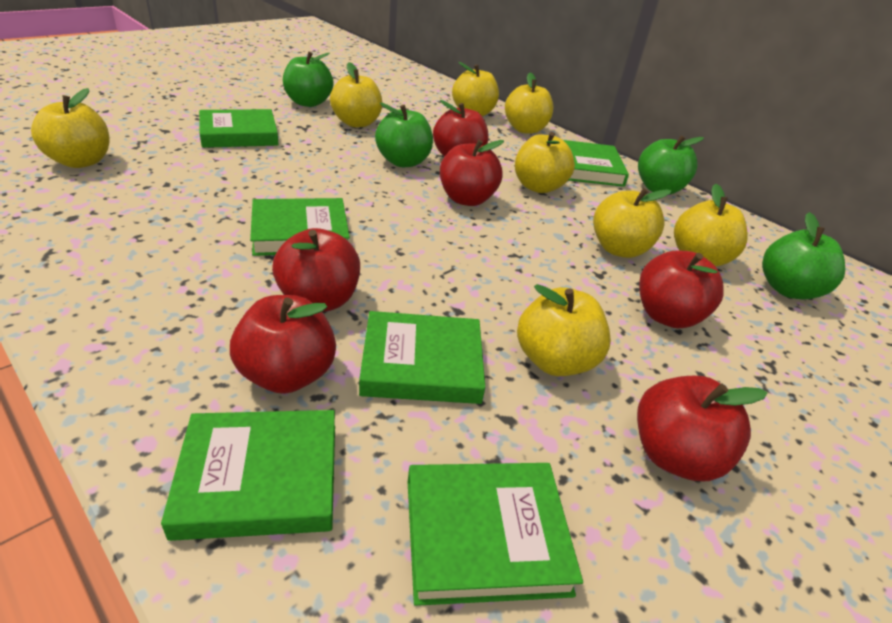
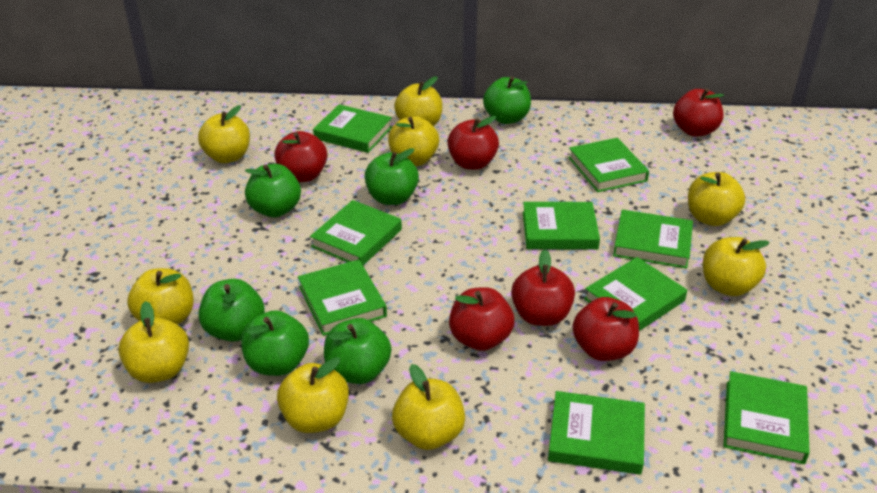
green apple: [283,52,334,107] [375,103,433,167] [638,136,704,195] [762,212,845,299] = 4 -> [199,279,265,342] [241,310,309,376] [245,164,301,218] [324,318,391,384] [365,148,419,205] [483,76,531,124] = 6
green book: [161,410,335,541] [199,109,279,148] [250,198,350,256] [359,311,485,404] [408,463,583,606] [563,140,629,187] = 6 -> [298,259,387,336] [310,200,402,265] [313,104,392,153] [523,202,600,250] [548,391,645,475] [568,138,649,192] [584,257,687,331] [613,209,693,269] [723,371,810,464] = 9
yellow apple: [31,88,109,168] [330,62,382,128] [452,62,499,116] [505,73,554,134] [515,132,575,193] [517,284,611,376] [593,188,672,258] [674,184,748,266] = 8 -> [118,301,189,383] [127,268,194,325] [198,105,250,163] [277,357,349,433] [388,116,439,166] [392,364,465,450] [394,76,443,126] [688,172,745,226] [703,237,770,296] = 9

